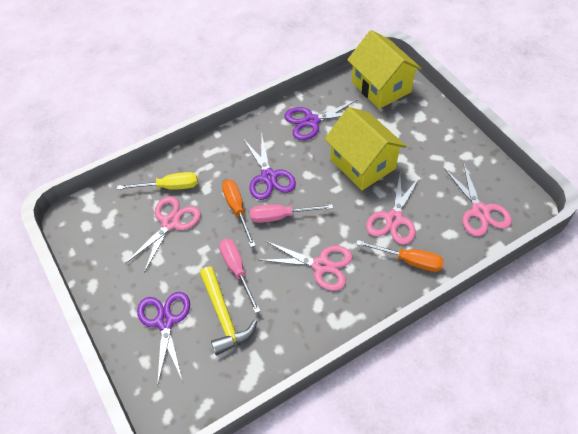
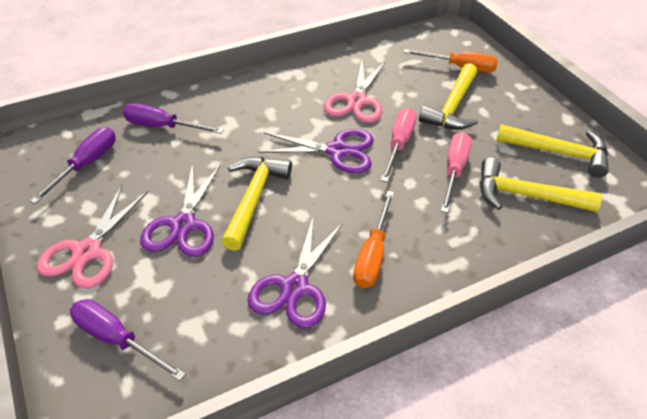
pink scissors: [126,196,201,273] [260,241,353,291] [366,175,420,245] [445,164,512,236] = 4 -> [37,186,148,289] [324,61,385,123] = 2
purple screwdriver: none = 0 -> [30,127,115,204] [70,299,186,381] [123,103,224,134] = 3
yellow hammer: [200,267,257,355] = 1 -> [221,157,292,251] [419,63,478,130] [480,158,602,212] [496,124,609,178] = 4
yellow house: [325,107,407,190] [347,30,422,109] = 2 -> none = 0
yellow screwdriver: [117,172,198,190] = 1 -> none = 0

